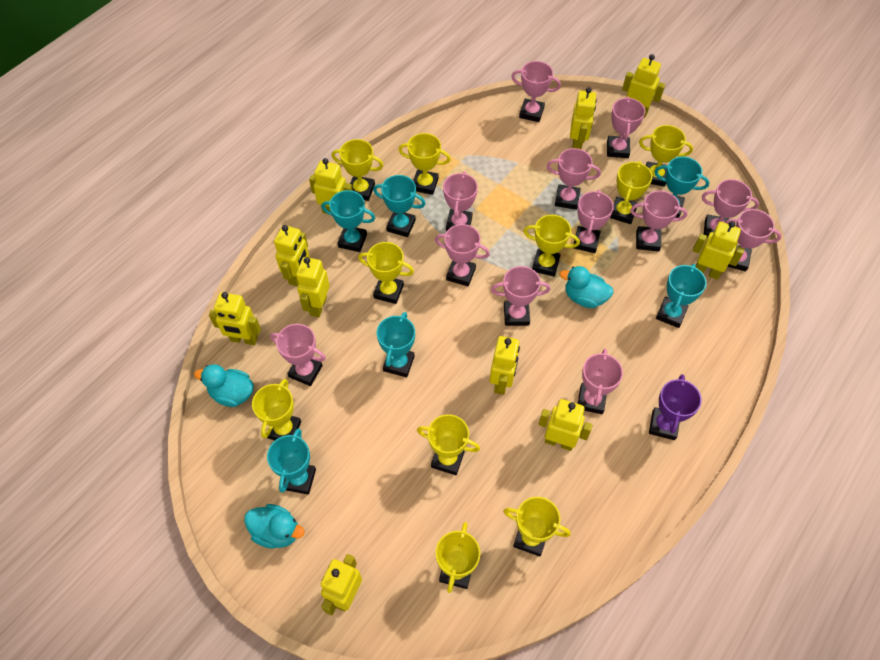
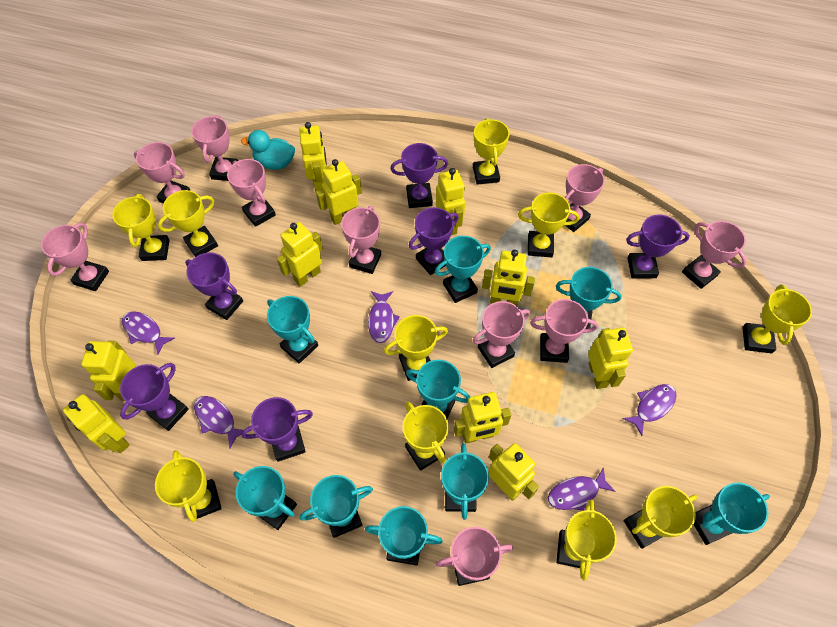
pink trophy: [270,324,326,386] [435,224,490,286] [443,171,478,231] [491,266,551,326] [511,61,561,122] [547,148,601,210] [574,190,614,253] [578,349,623,414] [607,96,645,158] [630,191,688,252] [702,179,759,237] [724,209,782,272] = 12 -> [41,223,109,291] [134,142,191,204] [191,115,238,181] [227,159,276,227] [341,206,381,274] [436,527,513,586] [473,301,530,368] [530,299,598,363] [565,164,605,232] [682,221,747,289] = 10
purple fish: none = 0 -> [122,311,175,355] [194,396,243,448] [368,291,400,343] [548,467,616,511] [623,384,677,436] = 5
purple trophy: [649,374,702,440] = 1 -> [120,363,189,431] [185,253,243,320] [241,397,313,462] [390,143,448,208] [409,207,459,275] [626,214,690,279] = 6
turquoise duck: [194,364,254,407] [244,504,305,548] [559,266,613,308] = 3 -> [241,130,295,170] = 1
turquoise trophy: [267,428,316,495] [322,190,375,252] [373,175,425,237] [377,312,415,377] [654,156,709,218] [656,264,707,328] = 6 -> [233,466,297,530] [267,296,318,363] [300,475,373,538] [365,506,443,565] [406,360,470,418] [435,236,491,303] [441,443,489,520] [556,267,622,329] [694,483,770,545] = 9

